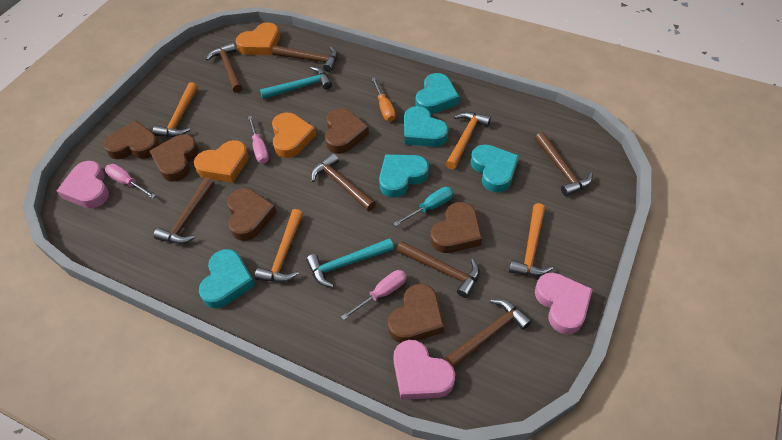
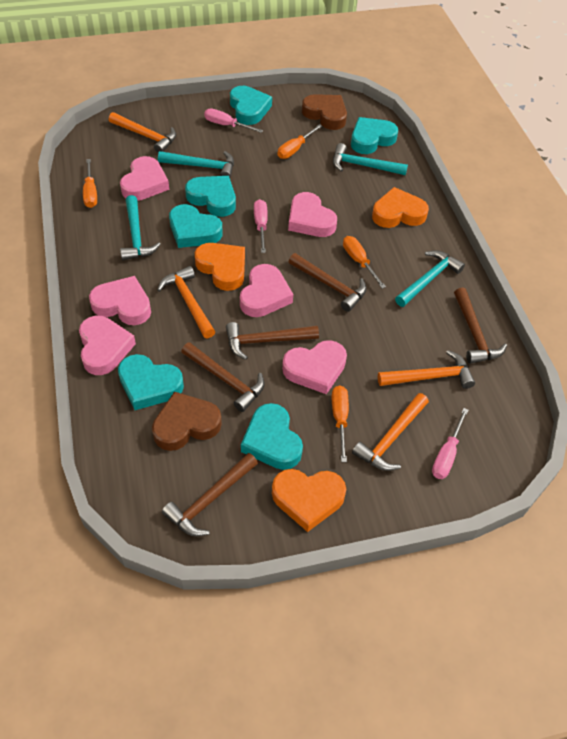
brown hammer: [154,177,215,244] [206,42,243,93] [272,46,338,72] [311,153,376,211] [397,241,480,298] [445,299,532,368] [535,132,593,196] = 7 -> [162,453,258,536] [181,342,264,412] [226,322,319,360] [289,253,367,312] [454,288,507,364] = 5
brown heart: [103,120,160,159] [150,134,199,182] [227,188,276,241] [325,108,369,154] [388,284,444,343] [431,202,482,253] = 6 -> [152,392,222,451] [302,94,347,130] = 2
orange screwdriver: [371,77,396,121] = 1 -> [83,159,97,208] [277,124,322,159] [332,385,349,462] [343,236,386,289] = 4
pink heart: [57,161,109,208] [393,340,455,400] [535,273,593,334] = 3 -> [79,316,136,375] [89,276,151,325] [120,156,169,201] [240,264,293,317] [282,340,347,394] [288,192,337,237] = 6
turquoise hammer: [260,67,332,99] [306,238,394,288] = 2 -> [120,195,161,260] [158,151,234,178] [333,143,408,175] [395,250,465,307] = 4
turquoise heart: [199,249,255,308] [379,154,429,198] [404,106,448,147] [416,73,459,114] [471,144,519,193] = 5 -> [118,354,184,410] [169,204,223,248] [185,176,236,217] [230,86,272,125] [241,403,303,470] [351,117,398,154] = 6
turquoise screwdriver: [393,187,454,226] = 1 -> none = 0

